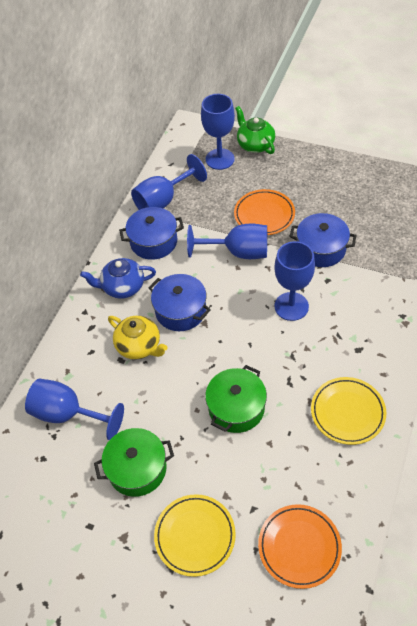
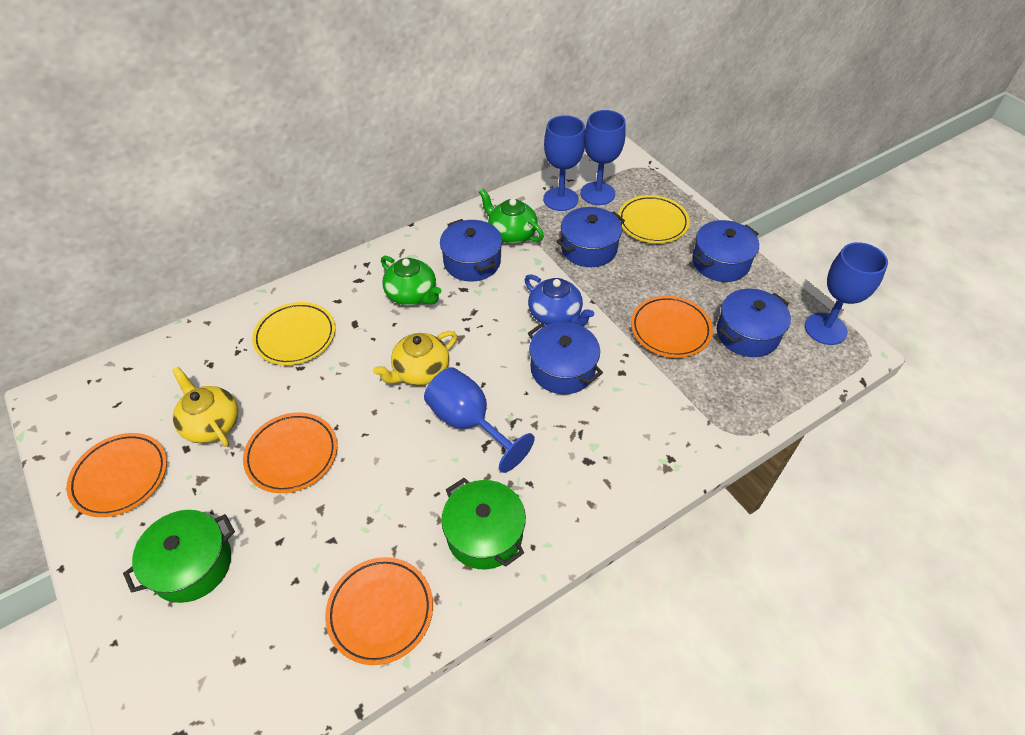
blue goblet: [25,378,124,440] [131,154,207,210] [187,224,267,259] [201,94,235,170] [274,241,315,321] = 5 -> [424,367,535,473] [543,115,585,211] [580,110,626,205] [805,242,888,345] = 4
blue pot: [119,207,184,260] [148,274,211,331] [289,213,356,267] = 3 -> [440,219,502,281] [528,322,603,394] [556,207,625,267] [692,220,759,282] [717,289,791,357] = 5
green teapot: [235,106,275,154] = 1 -> [381,256,441,306] [479,189,544,244] = 2
orange plate: [234,189,295,235] [258,504,342,589] = 2 -> [66,433,167,517] [243,412,337,493] [325,557,433,665] [631,296,713,358] = 4
yellow teapot: [108,316,168,359] = 1 -> [172,367,238,447] [373,331,457,386] = 2

